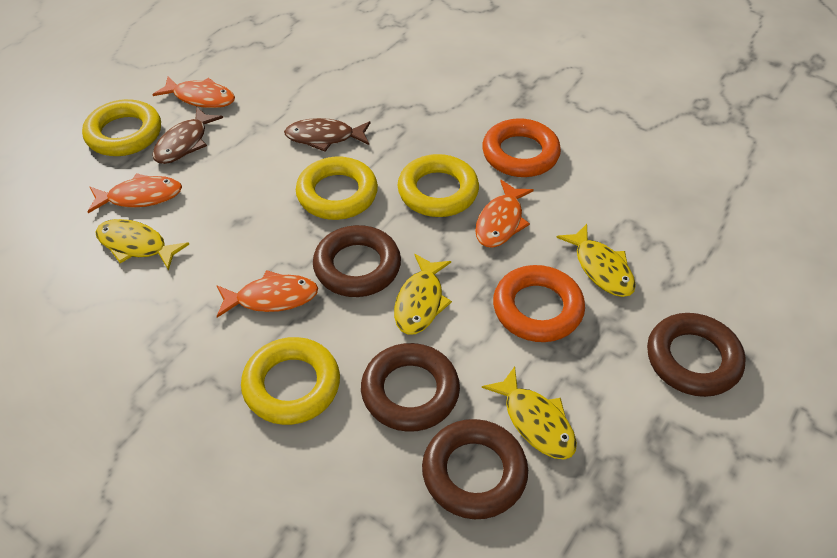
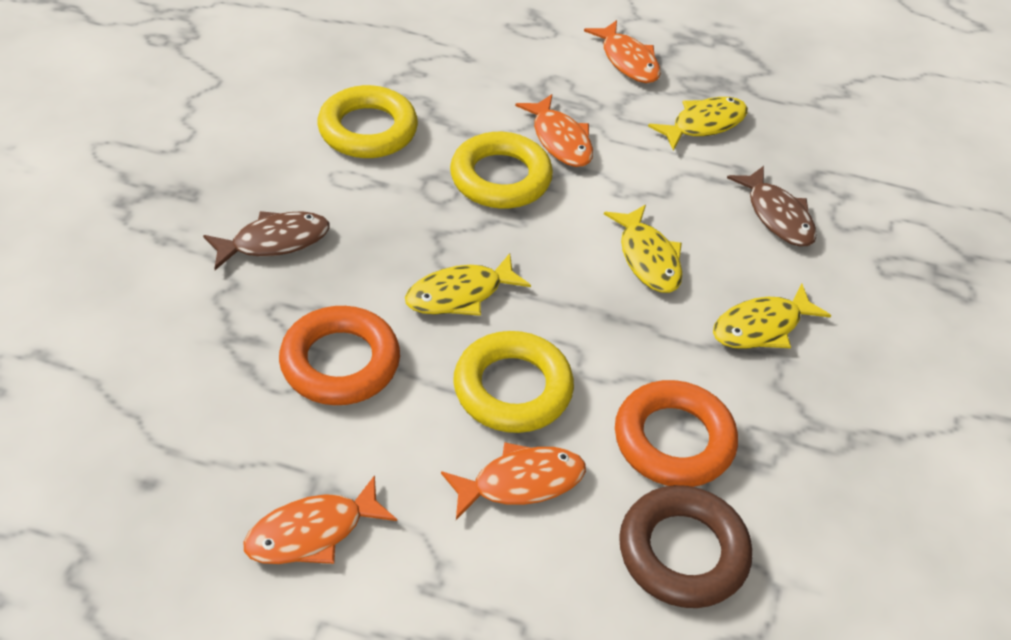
brown ring: [313,225,401,297] [361,343,460,432] [422,419,528,519] [647,313,746,397] = 4 -> [619,485,753,608] = 1
yellow ring: [82,99,161,156] [241,337,340,425] [296,157,378,220] [398,154,479,217] = 4 -> [317,85,418,158] [450,132,553,209] [453,331,574,433] = 3

